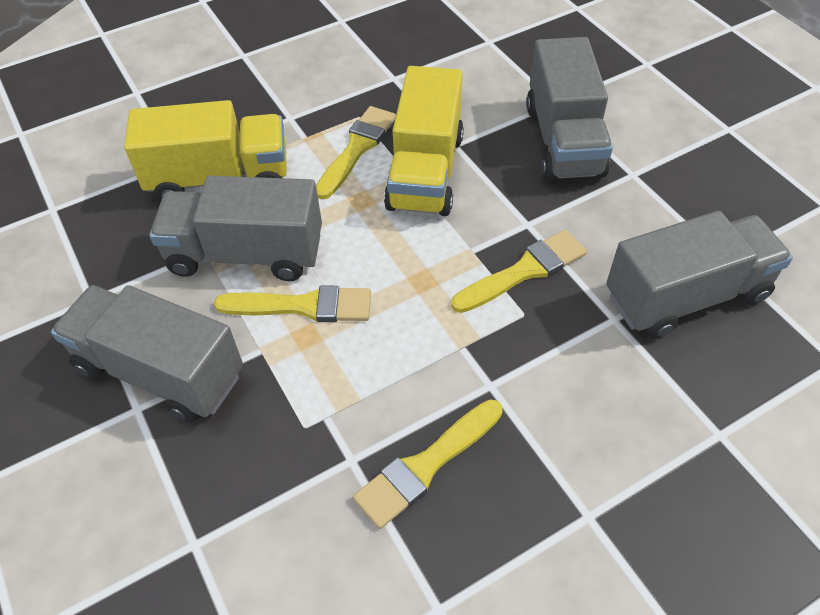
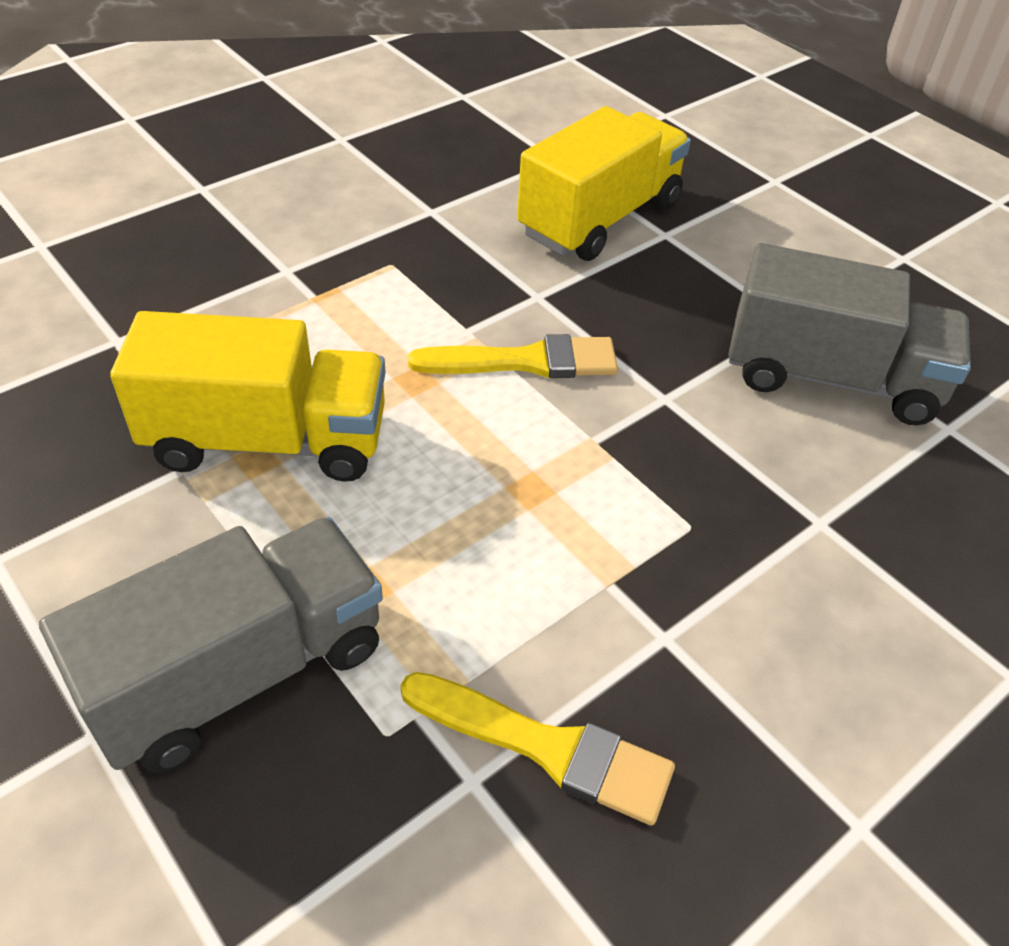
grey truck: [51,285,243,423] [149,176,322,281] [526,37,613,181] [606,211,793,339] = 4 -> [39,517,383,773] [729,243,971,425] = 2
yellow brush: [214,285,371,322] [316,106,396,200] [353,400,503,529] [451,230,587,313] = 4 -> [400,672,675,826] [408,334,618,378] = 2

